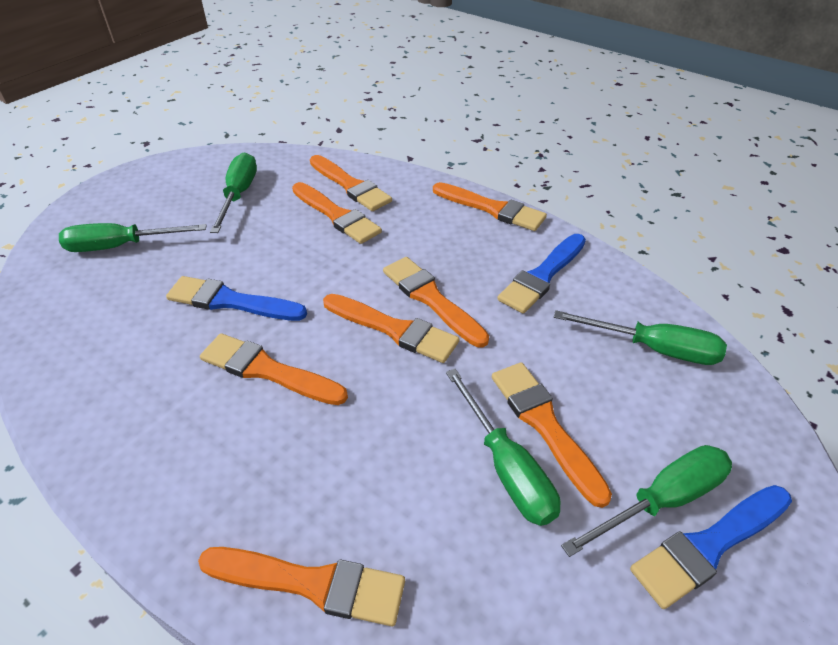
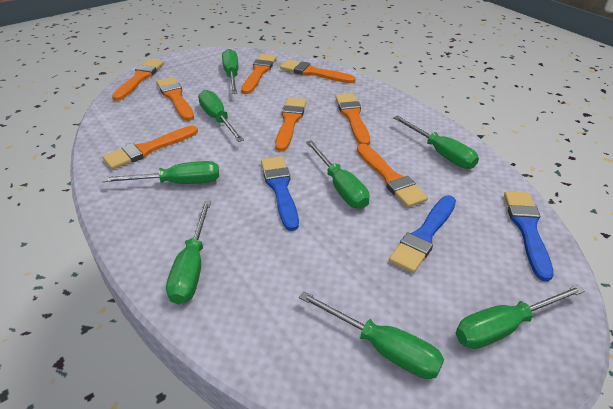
green screwdriver: [59,223,207,252] [210,152,257,233] [446,369,561,526] [554,310,727,365] [561,445,732,557] = 5 -> [102,161,219,184] [166,201,211,305] [198,90,244,142] [222,49,238,94] [299,291,444,379] [306,140,370,209] [393,115,479,169] [456,285,585,349] = 8

